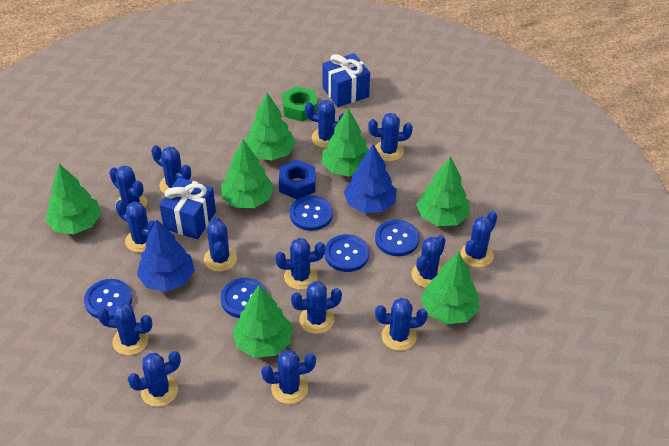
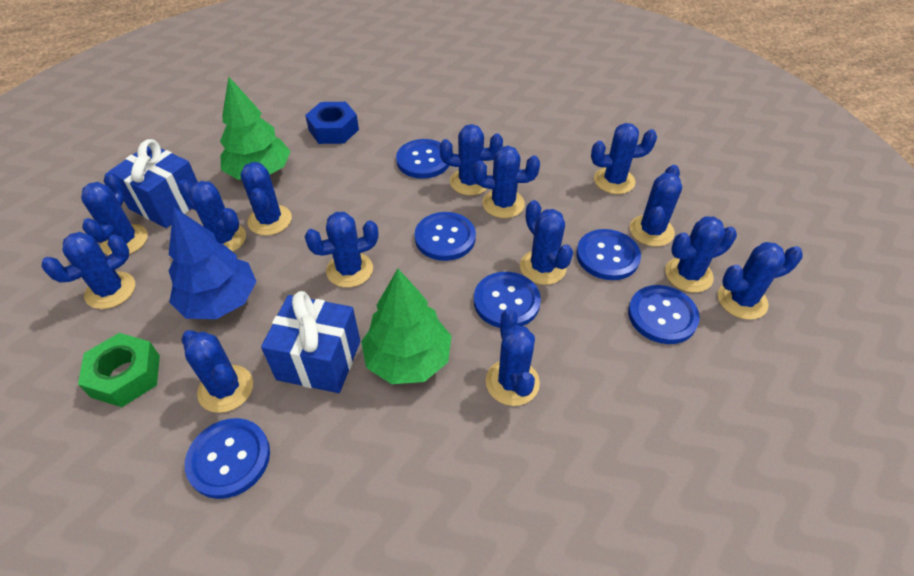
blue button: [84,279,132,318] [221,278,267,318] [290,195,333,231] [325,234,370,272] [375,220,420,256] = 5 -> [185,418,270,499] [396,139,449,179] [415,212,476,261] [474,272,541,328] [576,229,641,280] [628,285,700,344] = 6
blue tree: [137,219,195,292] [344,144,397,213] = 2 -> [169,207,257,319] = 1
green tree: [45,164,101,234] [221,140,274,208] [232,285,293,358] [246,93,296,161] [321,108,369,177] [416,157,470,226] [421,252,479,324] = 7 -> [220,77,291,180] [361,269,451,384] = 2

